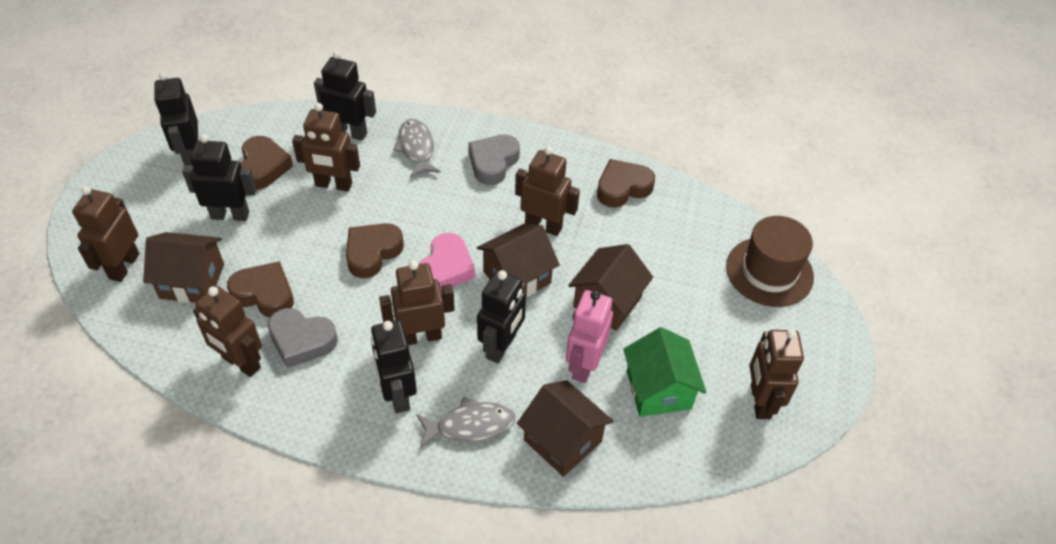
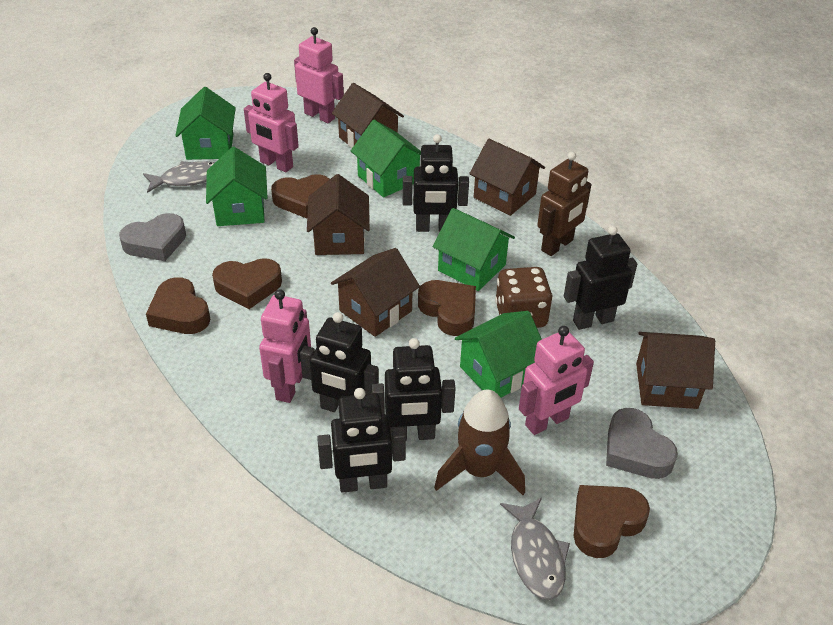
brown dice: none = 0 -> [495,267,553,328] = 1
brown hat: [726,216,814,307] = 1 -> none = 0
brown heart: [227,261,294,317] [241,136,293,190] [346,223,404,278] [597,159,655,208] = 4 -> [146,277,210,334] [212,258,282,309] [271,174,330,218] [418,280,476,336] [574,485,650,558] = 5
brown house: [143,232,224,303] [477,224,560,297] [517,380,613,477] [568,244,653,331] = 4 -> [307,174,370,255] [331,248,420,337] [332,83,404,148] [469,139,545,216] [636,332,715,409] = 5
brown robot: [72,186,139,282] [193,286,262,377] [292,103,360,192] [379,260,455,345] [515,146,580,236] [749,329,804,419] = 6 -> [537,152,591,256] = 1
brown rocket: none = 0 -> [434,390,525,495] = 1
green house: [623,327,706,417] = 1 -> [175,87,236,160] [206,147,268,226] [351,120,421,198] [433,208,515,291] [455,311,542,398] = 5
pink heart: [419,233,475,291] = 1 -> none = 0
pink robot: [566,290,613,383] = 1 -> [244,73,299,172] [259,289,311,403] [294,27,344,123] [519,326,594,435] = 4

